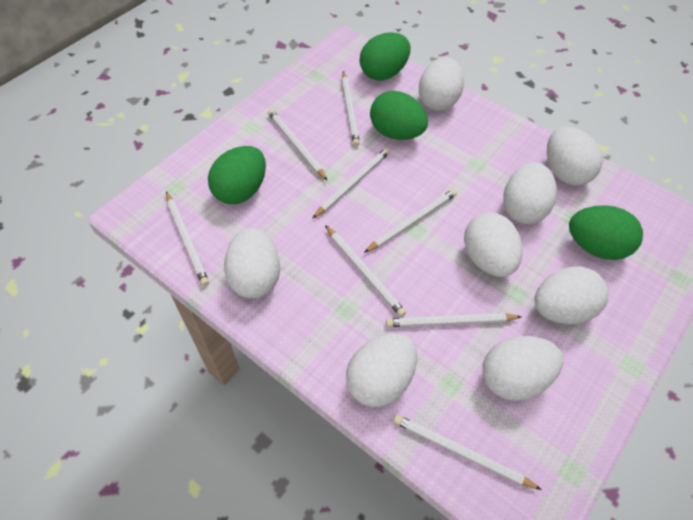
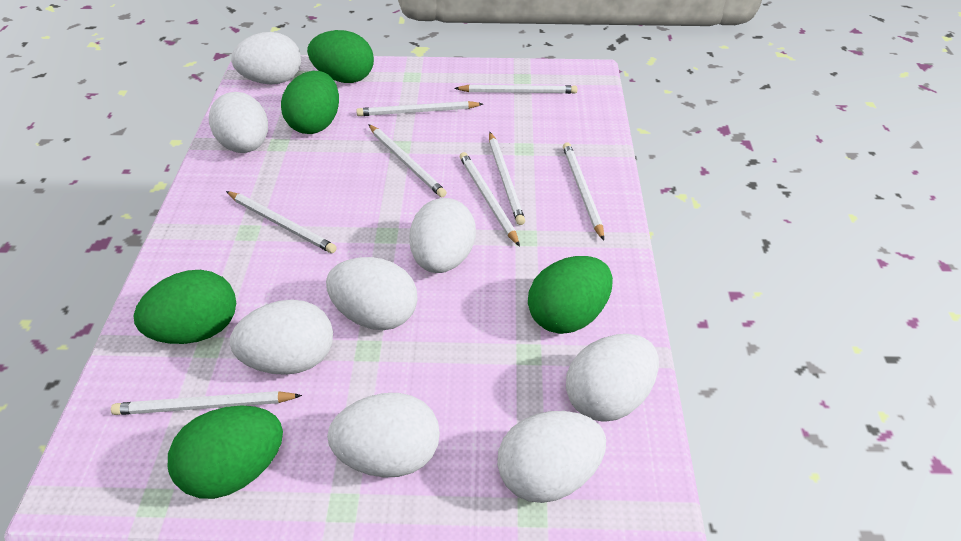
green egg: [208,146,266,204] [360,32,411,80] [370,91,428,140] [569,205,643,260] = 4 -> [134,270,236,344] [168,405,283,499] [281,71,339,134] [307,30,374,83] [528,256,613,334] = 5

